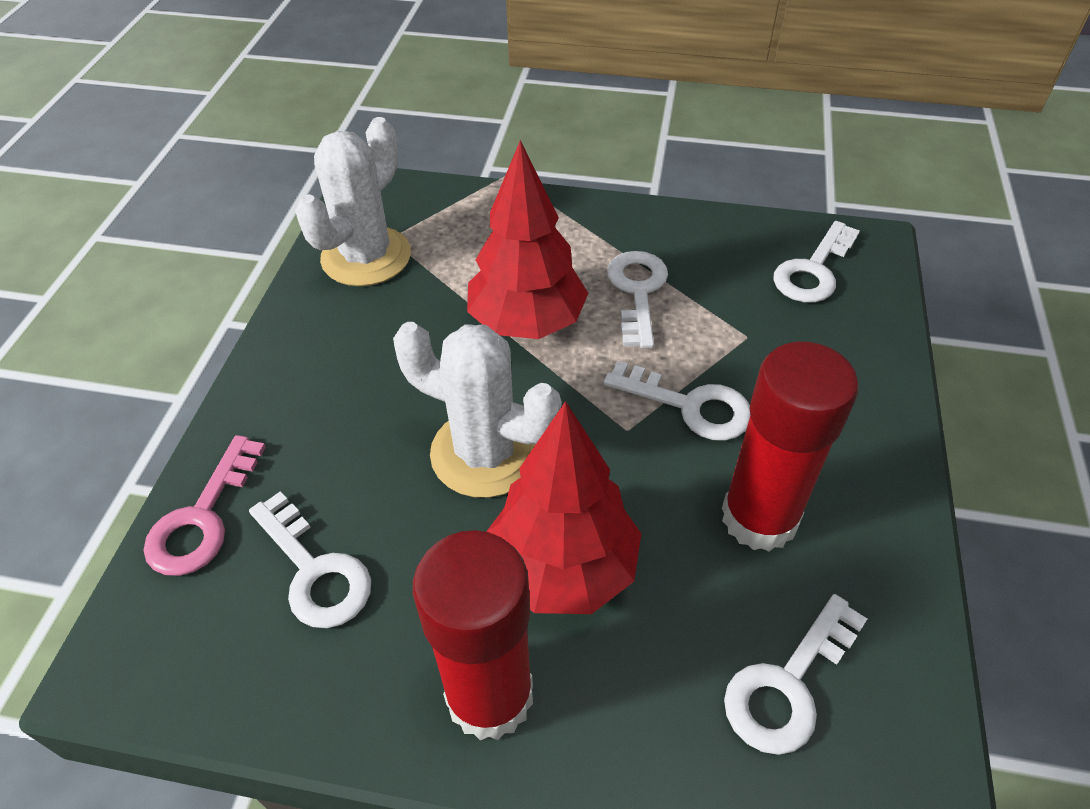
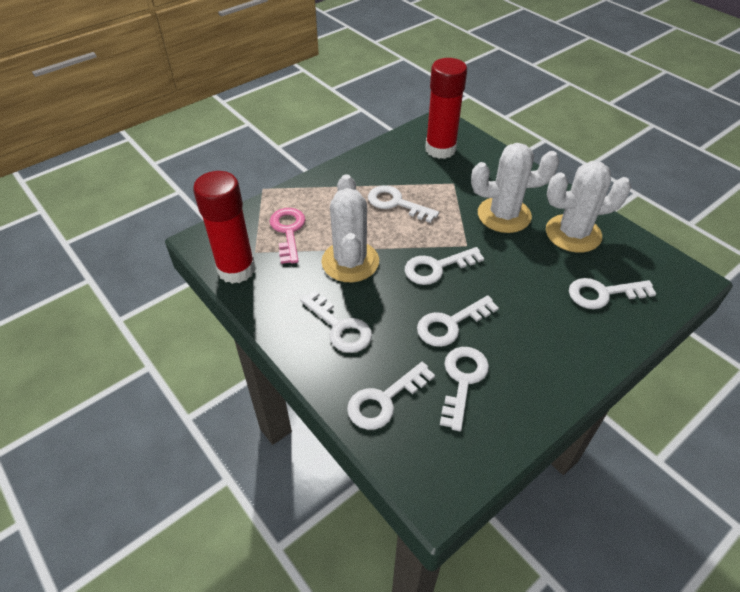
red tree: [467,140,588,339] [487,401,641,614] = 2 -> none = 0
white cactus: [295,117,411,286] [393,322,562,498] = 2 -> [321,174,379,282] [471,143,560,233] [546,161,631,253] = 3
white key: [249,491,371,628] [604,361,750,441] [607,251,668,348] [724,594,867,755] [773,221,860,303] = 5 -> [300,290,372,353] [347,362,435,430] [368,185,439,223] [405,247,484,285] [417,295,499,347] [440,347,489,431] [569,278,656,309] = 7

